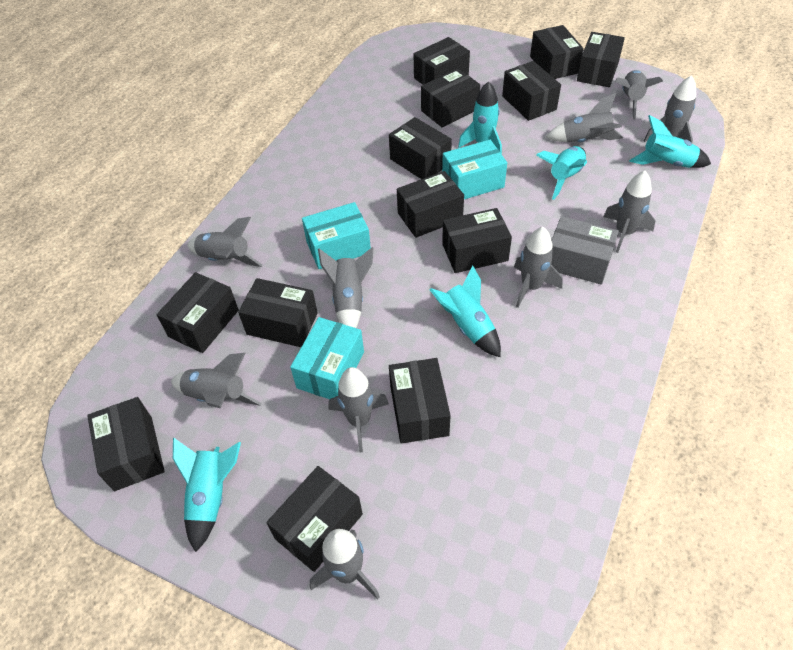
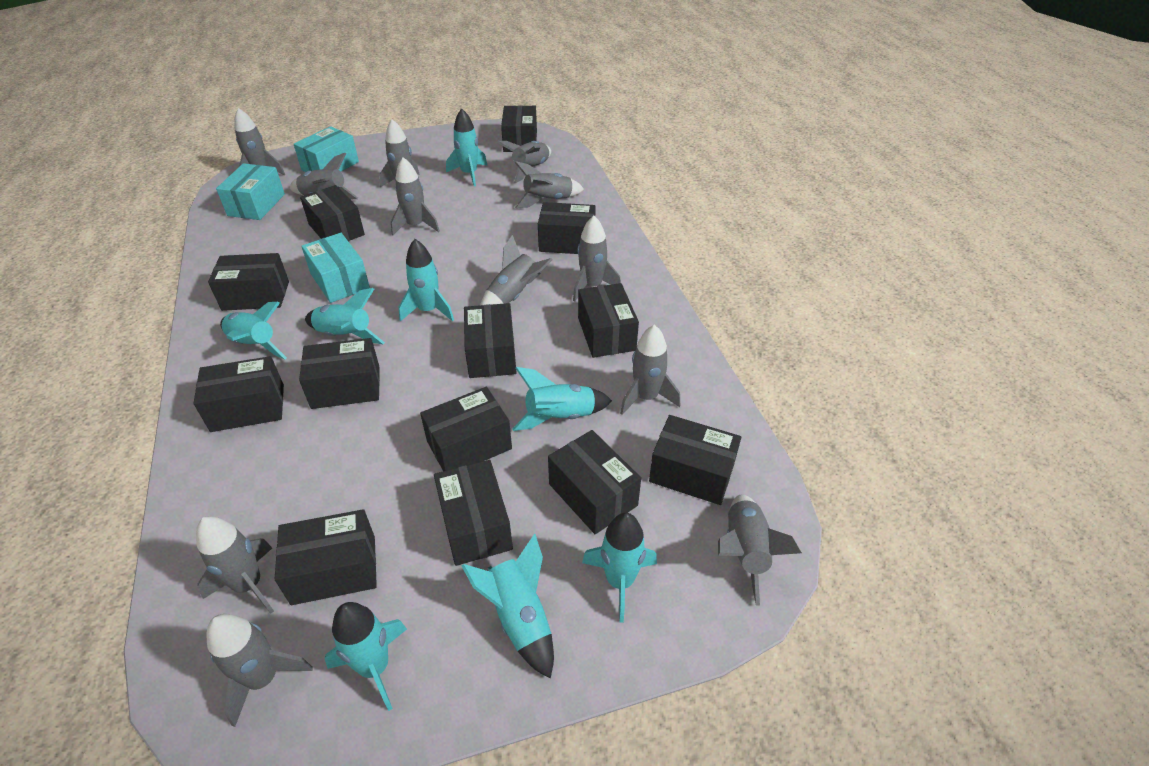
grey box: [551,216,619,285] = 1 -> none = 0
grey rocket: [171,353,262,409] [187,217,263,267] [310,529,380,599] [318,247,373,328] [329,367,389,452] [514,227,563,308] [546,93,623,142] [603,171,655,253] [615,70,663,119] [644,75,696,143] = 10 -> [196,516,274,614] [207,614,313,727] [234,108,285,175] [290,153,358,199] [379,119,420,187] [391,157,440,236] [480,235,552,305] [497,141,551,183] [515,161,584,208] [573,215,621,302] [620,324,680,415] [718,494,802,605] = 12
turquoise rocket: [173,438,241,552] [430,266,501,357] [458,81,502,154] [536,146,587,200] [629,115,711,168] = 5 -> [220,302,287,359] [305,288,385,344] [325,602,407,711] [399,239,454,321] [446,108,488,186] [462,534,554,679] [512,367,612,431] [582,512,657,623] = 8

